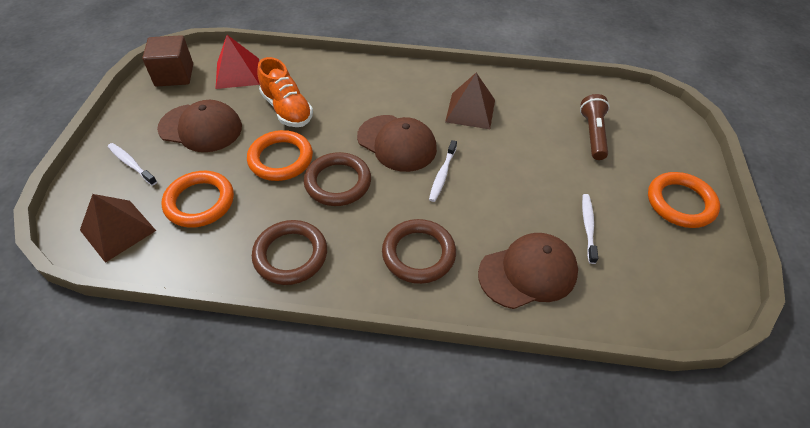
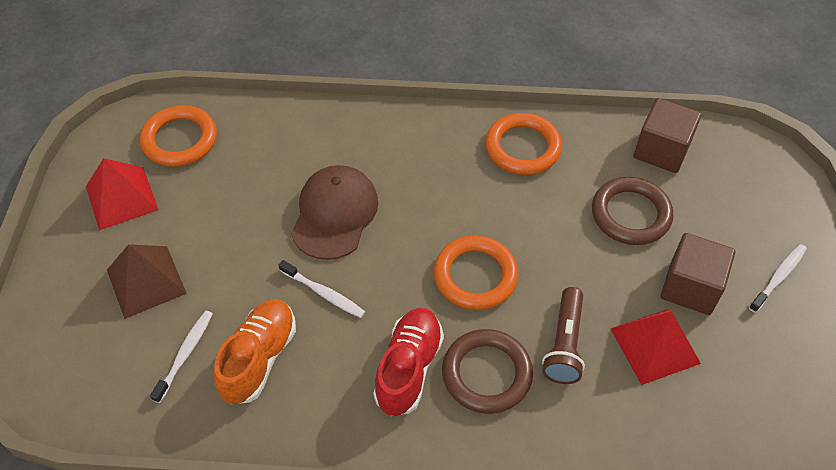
brown cap: [157,100,242,152] [357,115,437,172] [478,233,578,309] = 3 -> [291,165,378,260] = 1
brown cube: [142,35,193,86] = 1 -> [634,98,702,173] [660,233,735,315] = 2
brown pyramid: [80,194,156,263] [445,73,495,129] = 2 -> [107,244,187,319] = 1
brown ring: [252,220,327,285] [304,152,371,206] [382,219,456,284] = 3 -> [442,329,533,414] [592,177,673,245] = 2
red pyramid: [216,35,259,89] = 1 -> [86,158,159,230] [610,309,701,385] = 2
red shoe: none = 0 -> [373,308,444,416] = 1

